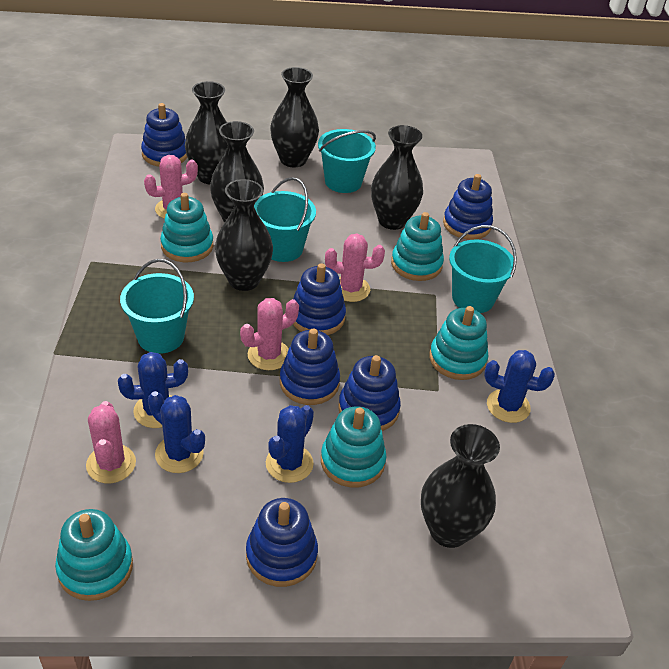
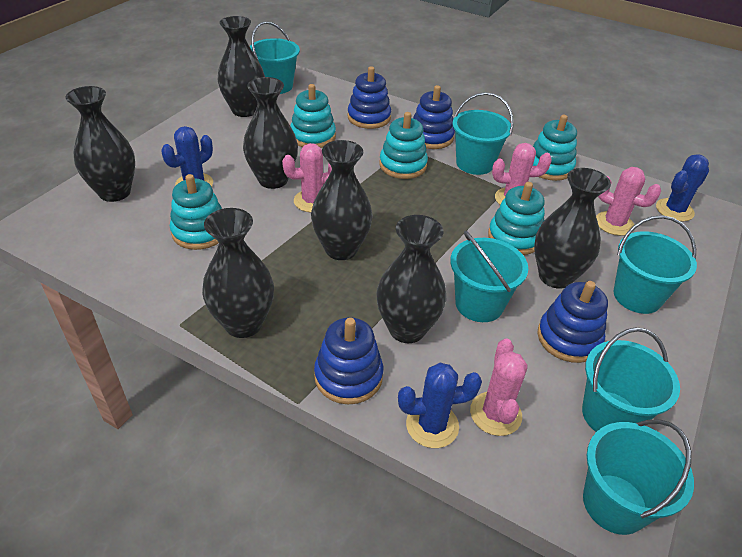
black vase: [185,81,228,184] [210,121,264,223] [215,179,273,291] [270,67,319,167] [371,125,423,230] [421,424,500,548] = 6 -> [65,86,135,202] [202,208,274,338] [217,16,265,117] [243,77,298,189] [311,140,373,260] [376,215,446,343] [534,168,611,289] = 7
blue cactus: [118,352,188,428] [148,391,205,473] [266,405,314,483] [484,350,555,423] = 4 -> [161,126,213,187] [398,363,482,448] [656,154,709,222] = 3
blue stacking toy: [141,103,187,167] [246,498,318,587] [280,329,340,405] [293,263,346,335] [338,355,401,431] [443,174,493,240] = 6 -> [314,317,383,405] [348,67,391,129] [413,85,455,149] [537,281,608,363] = 4
turquoise bucket: [120,259,194,354] [254,177,316,262] [318,129,376,193] [449,225,517,313] = 4 -> [249,21,300,94] [450,231,528,322] [452,92,513,175] [582,327,680,432] [583,419,694,535] [614,215,697,314] = 6

